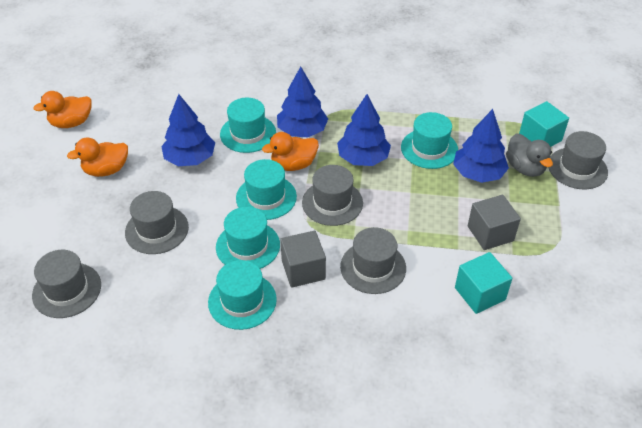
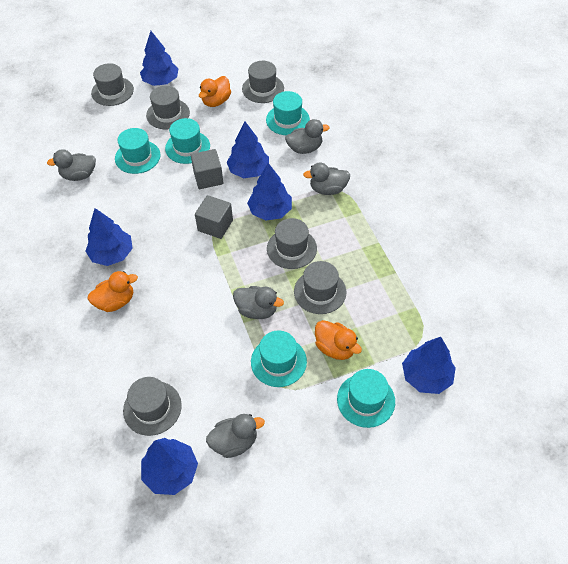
blue tree: [161,94,215,166] [277,67,328,137] [337,94,391,166] [453,109,509,183] = 4 -> [86,208,133,266] [140,31,179,86] [141,438,198,495] [227,122,269,178] [247,163,292,221] [402,337,456,394] = 6
grey duck: [506,134,553,177] = 1 -> [47,149,96,181] [206,414,265,458] [233,286,284,319] [285,119,330,154] [303,163,350,195] = 5
grey hat: [32,250,101,318] [125,191,189,254] [302,165,363,226] [340,227,406,294] [548,131,608,189] = 5 -> [91,63,134,106] [123,377,182,436] [146,86,190,129] [242,61,284,103] [267,218,317,269] [294,261,347,314] = 6
turquoise cube: [455,252,513,314] [519,101,569,147] = 2 -> none = 0

